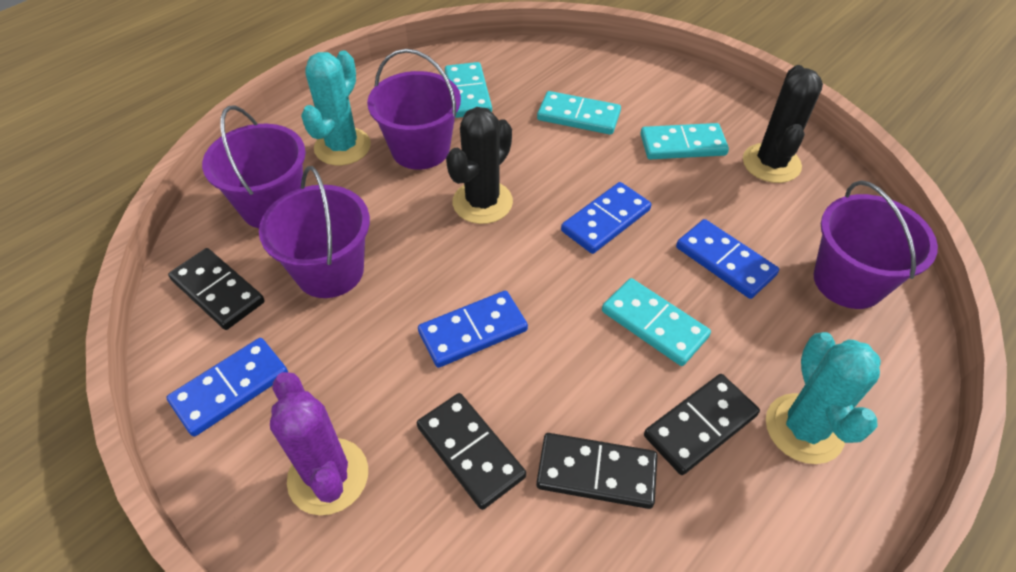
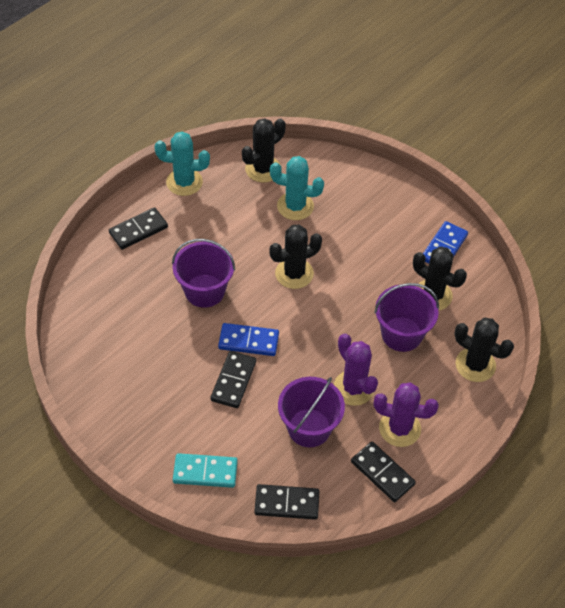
black cactus: [446,107,513,224] [743,65,823,183] = 2 -> [242,118,286,183] [269,225,322,289] [413,247,467,311] [455,318,514,382] = 4
blue domino: [166,338,288,437] [418,291,528,368] [561,182,651,254] [676,219,779,299] = 4 -> [218,323,279,356] [423,221,468,263] = 2
purple bucket: [202,106,306,228] [259,166,370,298] [367,49,461,170] [814,180,938,309] = 4 -> [172,239,235,308] [278,377,345,447] [374,283,439,352] = 3
purple cactus: [270,372,368,515] = 1 -> [334,334,378,406] [374,382,439,447] = 2
turquoise domino: [445,62,492,118] [537,91,621,135] [602,278,711,366] [640,123,729,159] = 4 -> [173,453,238,488] = 1

